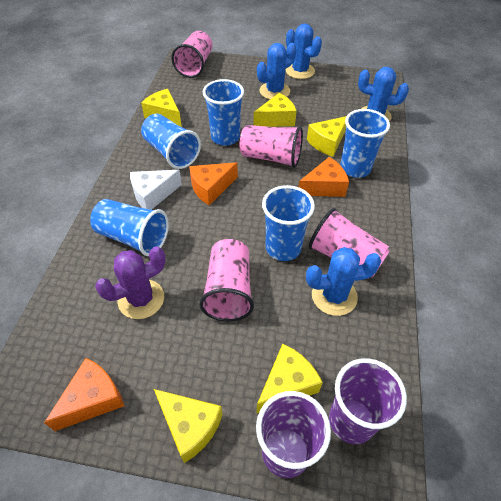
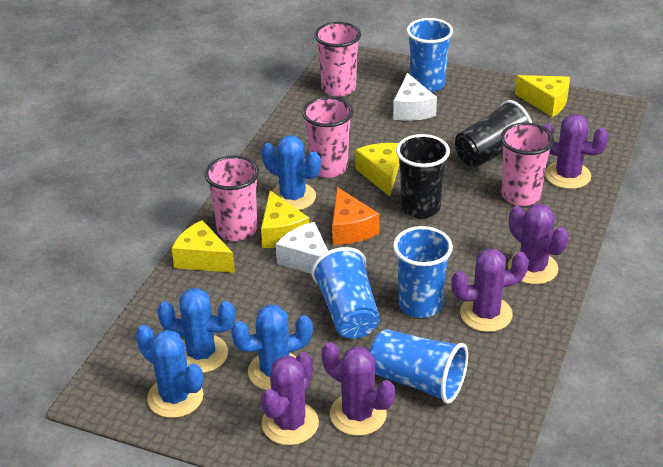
black cup: none = 0 -> [396,134,450,218] [455,100,532,167] = 2
blue cup: [90,199,169,256] [141,114,201,169] [203,79,244,146] [262,185,315,261] [340,109,390,178] = 5 -> [312,247,380,339] [370,329,468,404] [393,226,453,318] [406,18,453,92] = 4
orange cheese: [44,358,124,431] [189,162,238,205] [299,157,349,197] = 3 -> [332,187,379,245] = 1
purple cactus: [95,246,166,319] = 1 -> [261,352,319,445] [322,342,395,436] [451,248,529,332] [508,204,569,284] [543,114,609,189] = 5
purple cup: [256,391,331,478] [329,358,407,444] = 2 -> none = 0
white cheese: [130,170,182,210] = 1 -> [276,222,328,274] [393,73,437,121] = 2
yellow cheese: [141,89,182,127] [154,389,222,463] [253,93,297,127] [256,344,323,414] [307,116,346,157] = 5 -> [171,220,235,273] [261,191,309,248] [355,143,399,196] [515,75,570,117] = 4

